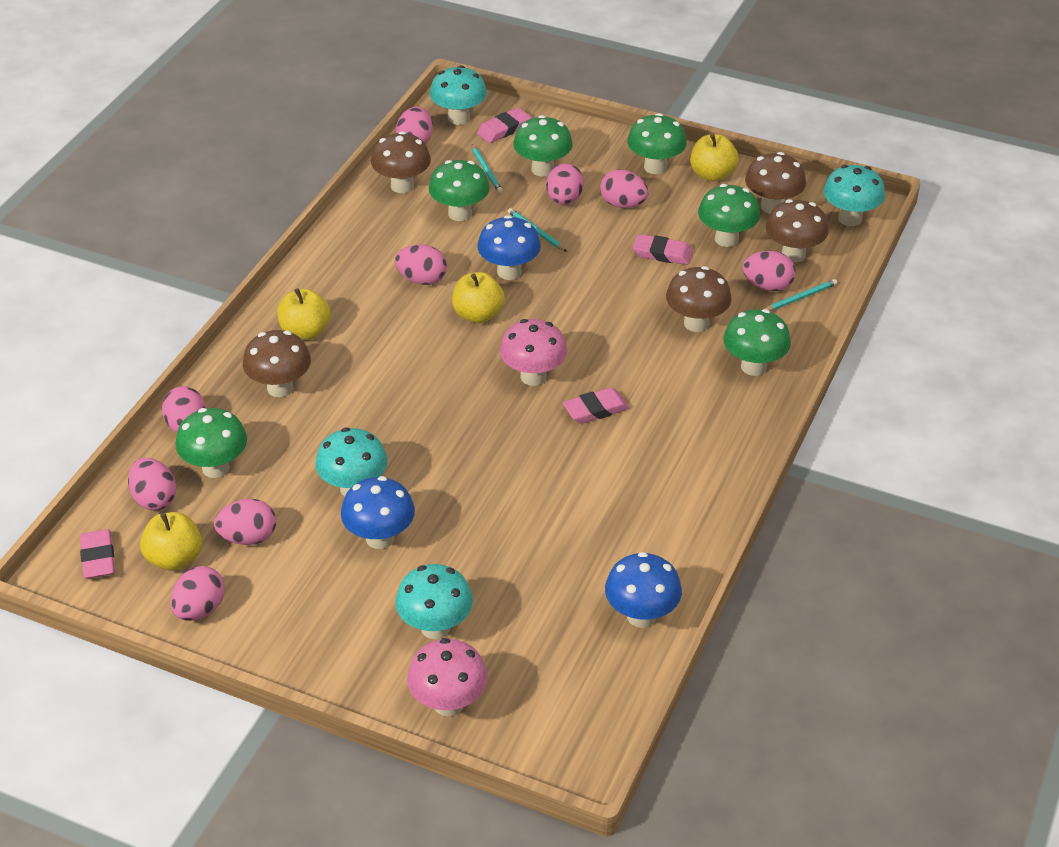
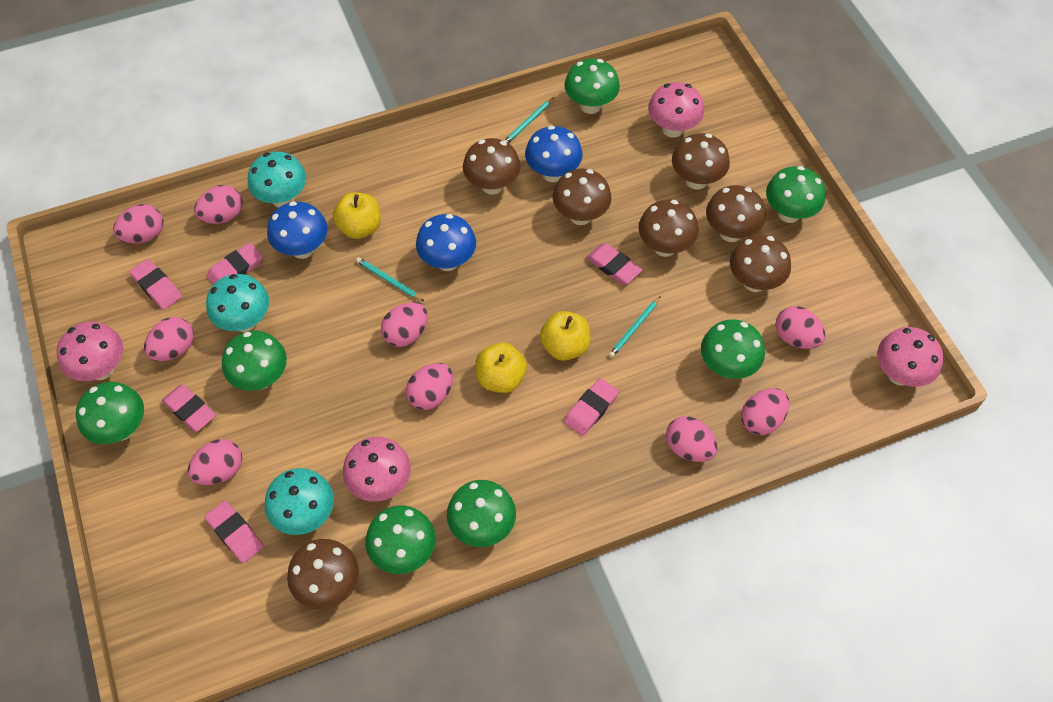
brown mushroom: [243,330,311,397] [371,131,431,193] [666,266,732,332] [745,152,806,214] [766,199,829,263] = 5 -> [287,539,359,609] [463,138,521,195] [553,168,612,225] [638,200,699,257] [672,133,730,190] [706,185,766,242] [730,235,791,292] = 7
green mushroom: [175,408,247,478] [429,160,490,221] [513,115,573,176] [627,113,687,174] [698,184,760,247] [723,309,791,376] = 6 -> [76,382,144,444] [222,331,287,390] [365,505,436,574] [447,480,516,547] [564,59,620,114] [701,319,765,379] [766,166,825,223] = 7
pink eraser: [80,529,115,579] [477,108,531,143] [563,387,629,424] [633,234,693,265] = 4 -> [129,259,182,310] [162,384,216,432] [204,501,264,563] [207,242,263,284] [564,378,619,436] [586,243,642,285] = 6
pink mushroom: [407,638,488,717] [500,319,567,386] = 2 -> [57,322,123,381] [343,436,411,501] [648,82,704,138] [877,327,943,387] = 4
turquoise mushroom: [315,428,388,496] [396,564,473,639] [430,65,487,125] [823,165,885,226] = 4 -> [206,274,269,332] [248,152,306,208] [265,468,334,535] = 3
yellow apple: [140,512,202,571] [277,288,330,340] [452,272,505,323] [690,134,739,182] = 4 -> [333,192,381,239] [475,343,527,393] [540,311,591,361] = 3

